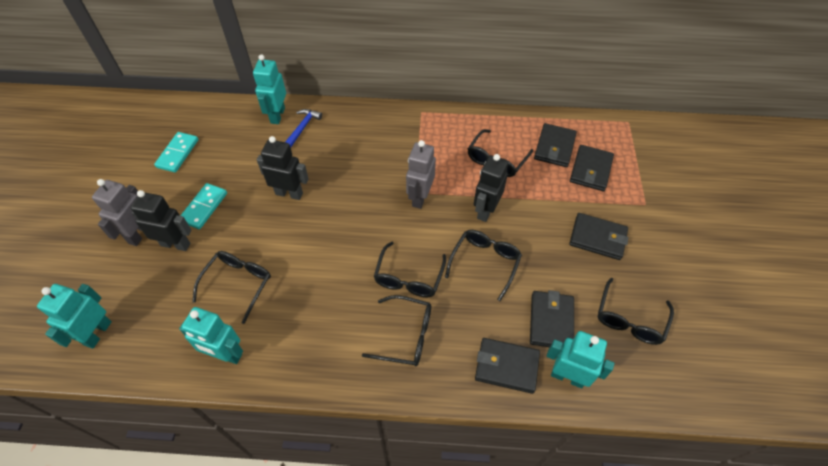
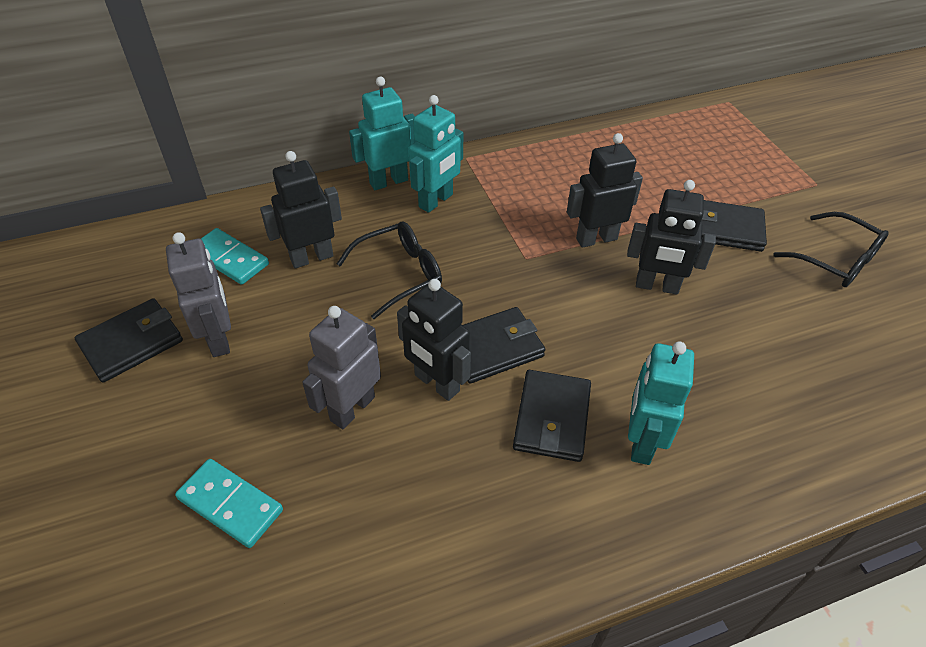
black glasses: [192,251,271,324] [362,295,431,366] [374,242,446,297] [445,230,522,301] [468,129,533,177] [598,278,674,345] = 6 -> [336,221,442,319] [773,212,889,287] = 2
black robot: [131,190,192,251] [257,136,309,200] [474,154,508,222] = 3 -> [260,151,342,268] [397,279,471,401] [567,133,643,248] [627,180,716,295] = 4
black wallet: [475,338,540,394] [530,290,574,347] [534,123,577,167] [569,213,629,260] [570,145,614,191] = 5 -> [74,298,183,383] [462,307,545,383] [513,370,591,462] [701,200,767,252] = 4
blue hammer: [285,109,322,147] = 1 -> none = 0
turquoise robot: [37,284,112,349] [179,307,243,364] [253,54,286,124] [547,331,615,388] = 4 -> [349,77,416,190] [409,95,463,213] [628,341,694,465] = 3

